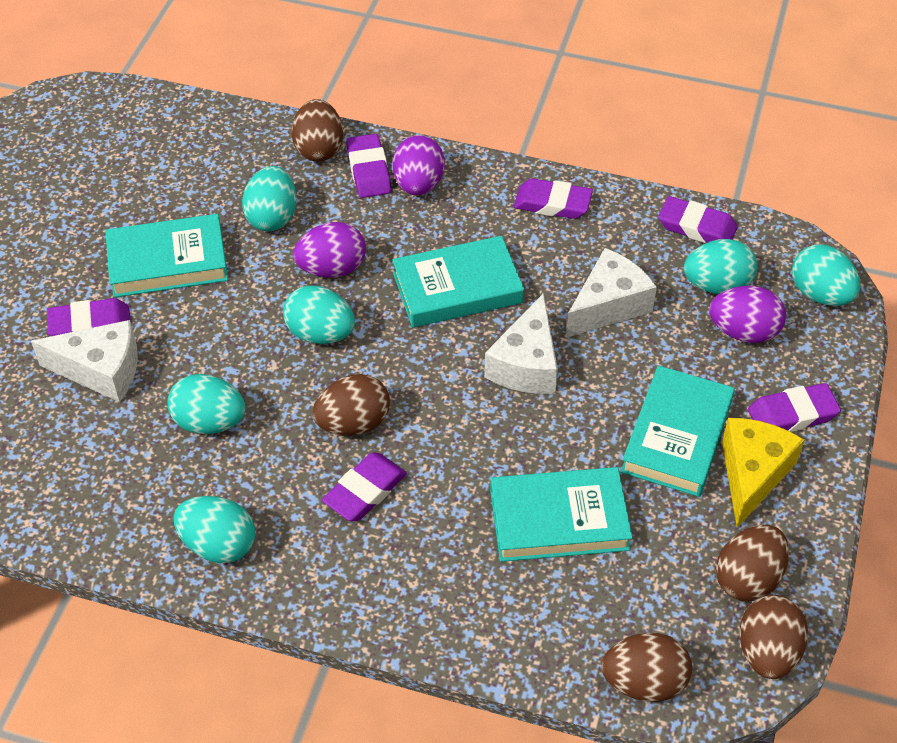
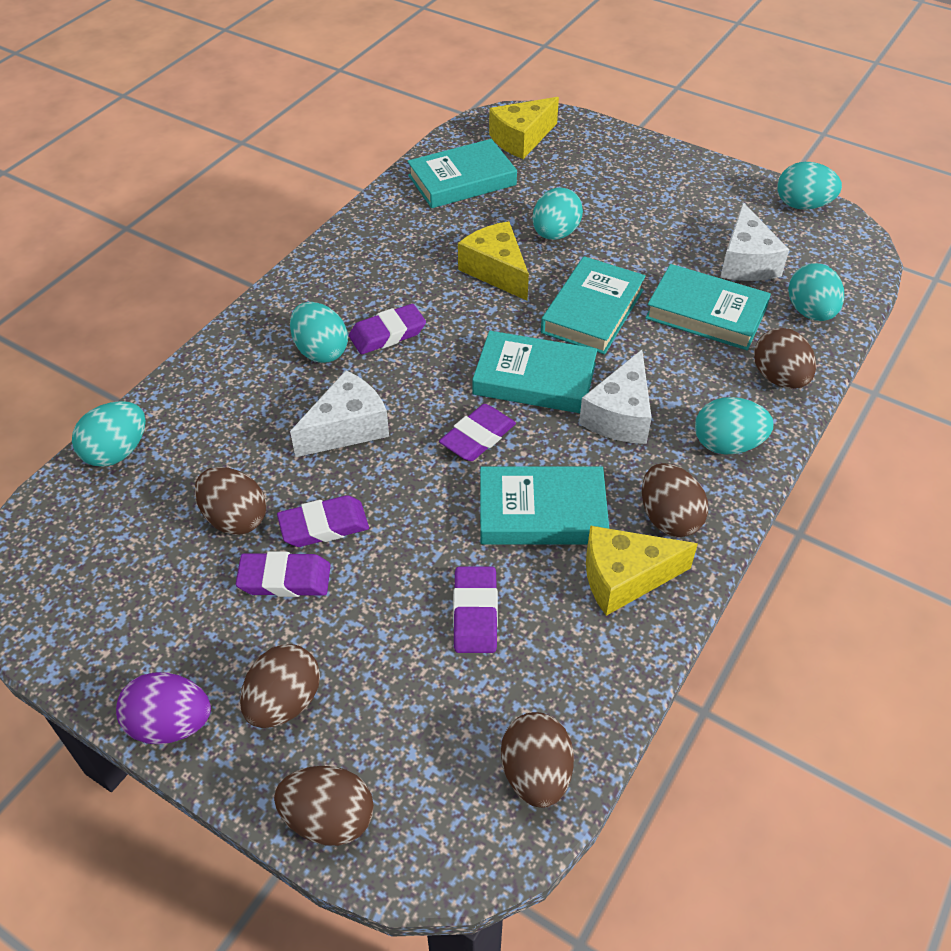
brown egg: [292,99,343,162] [312,374,390,436] [602,633,692,702] [716,525,789,601] [739,595,808,679] = 5 -> [195,467,266,535] [240,644,320,728] [274,766,374,846] [501,712,574,808] [642,463,708,537] [754,328,816,389] = 6
purple egg: [293,222,366,278] [392,135,445,195] [709,286,786,343] = 3 -> [116,672,211,744] = 1
purple eraser: [47,298,131,336] [322,452,407,521] [346,134,392,198] [514,178,593,219] [658,196,738,243] [748,383,841,432] = 6 -> [236,551,331,597] [277,495,369,547] [349,304,426,354] [439,404,516,461] [453,566,498,653] = 5
turquoise book: [105,214,228,298] [392,236,524,327] [490,467,633,562] [621,365,735,497] = 4 -> [407,139,517,208] [472,331,597,413] [480,466,609,544] [541,256,646,354] [645,264,771,350] = 5
yellow cheese: [722,418,804,528] = 1 -> [458,222,529,301] [489,97,559,159] [586,526,698,616] = 3

